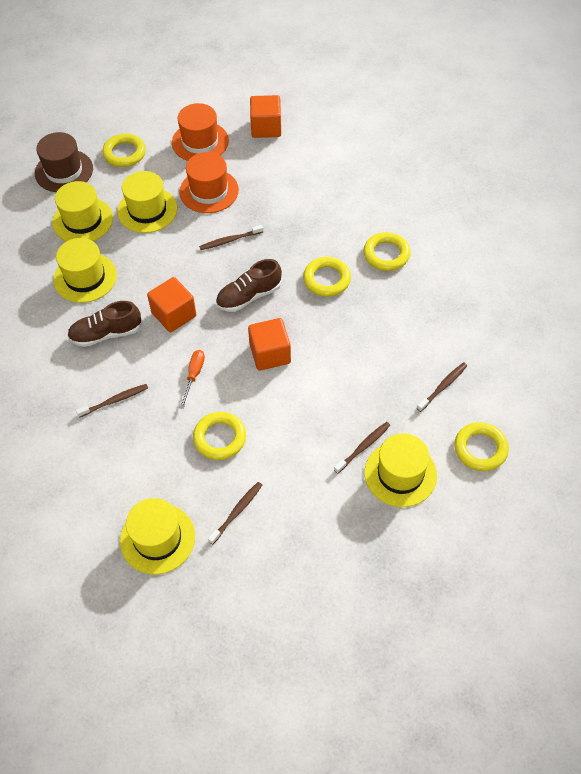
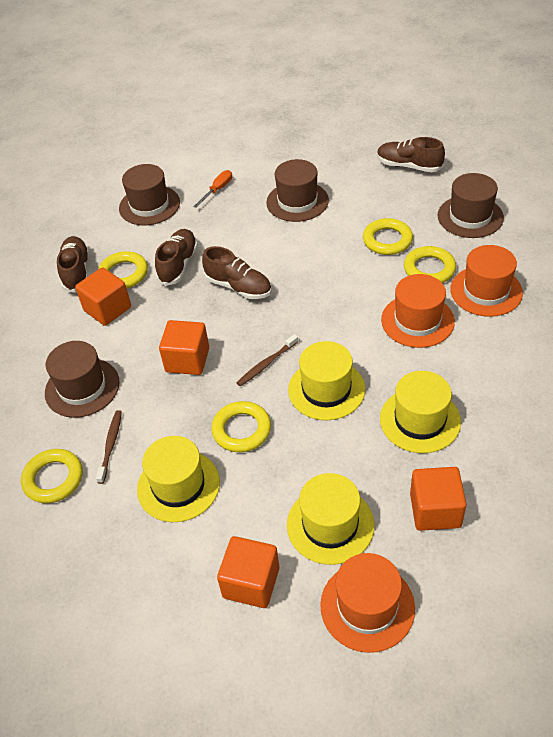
brown hat: [35,132,93,192] = 1 -> [45,341,120,418] [119,164,180,226] [266,159,329,222] [438,173,504,238] = 4
brown shoe: [67,301,142,347] [216,259,282,312] = 2 -> [57,236,89,293] [155,229,198,286] [202,246,272,299] [377,137,445,172] = 4
brown toothbrush: [76,384,148,418] [199,225,263,250] [208,482,262,545] [334,422,390,474] [417,362,467,412] = 5 -> [96,410,122,484] [237,334,299,386] = 2
orange cube: [147,277,196,332] [248,318,291,371] [250,95,281,138] = 3 -> [75,267,131,326] [159,320,209,375] [217,536,279,608] [410,467,466,531] = 4
orange hat: [172,103,229,161] [179,152,239,213] = 2 -> [320,553,415,653] [381,274,455,348] [450,245,523,317] = 3
yellow hat: [52,181,113,241] [53,238,117,303] [117,171,177,233] [120,498,195,574] [364,433,437,507] = 5 -> [137,436,220,522] [287,473,374,565] [288,341,365,420] [380,371,461,453] = 4

